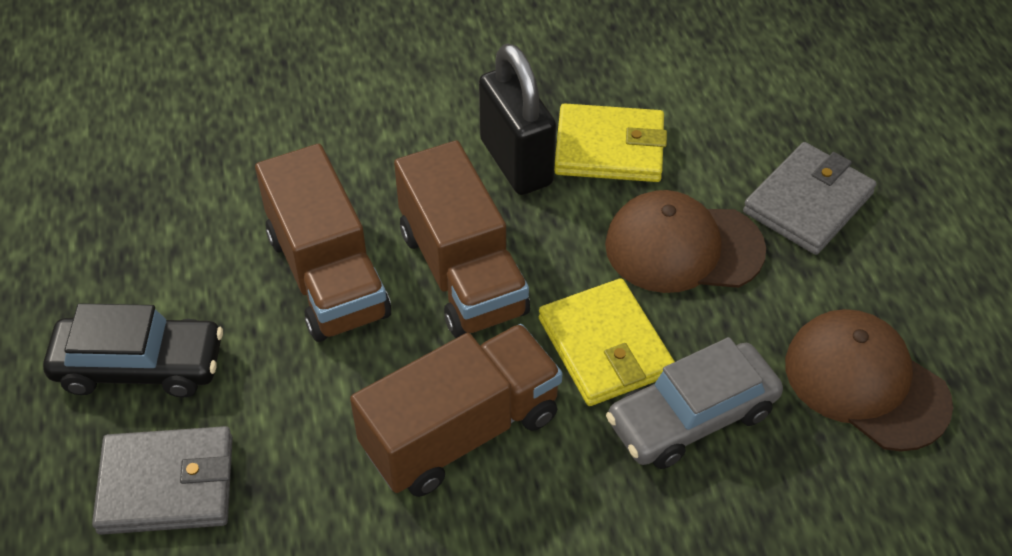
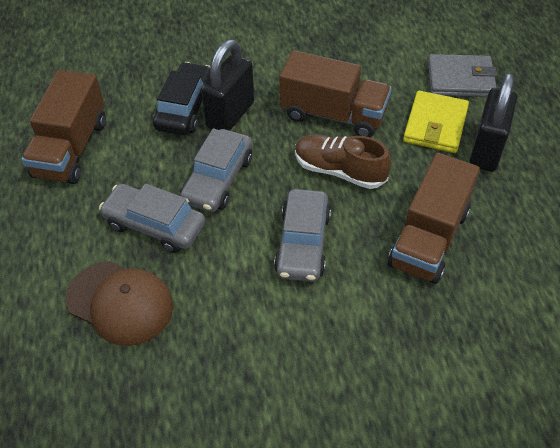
black padlock: [479,43,556,195] = 1 -> [201,40,254,131] [469,74,517,172] = 2
brown cap: [605,190,766,293] [785,309,953,452] = 2 -> [66,261,173,346] = 1
brown shoe: none = 0 -> [295,134,391,189] = 1
grey car: [606,337,783,469] = 1 -> [99,184,205,253] [180,128,252,213] [274,189,331,282] = 3
grey wallet: [92,426,233,535] [743,142,877,255] = 2 -> [428,54,497,97] = 1
yellow wallet: [539,278,675,406] [554,103,667,182] = 2 -> [403,91,469,153] = 1

